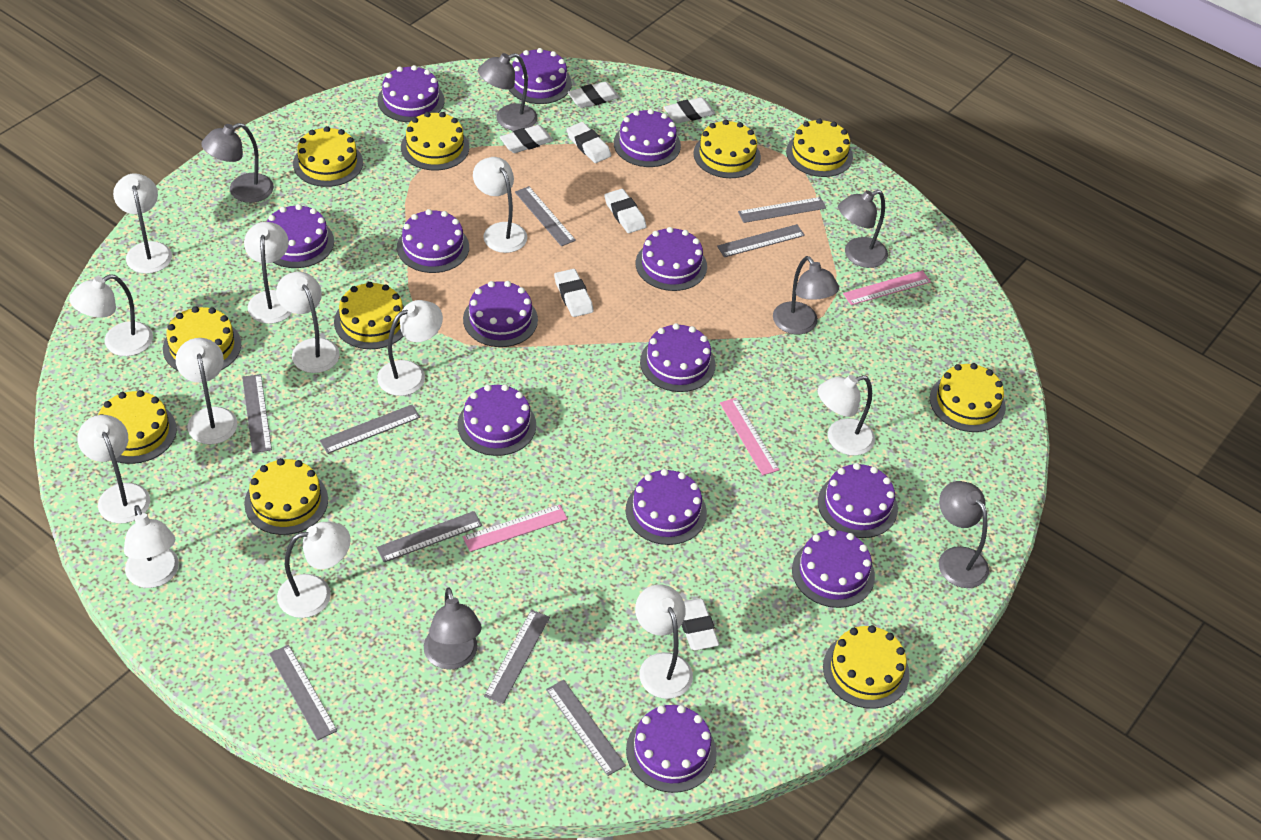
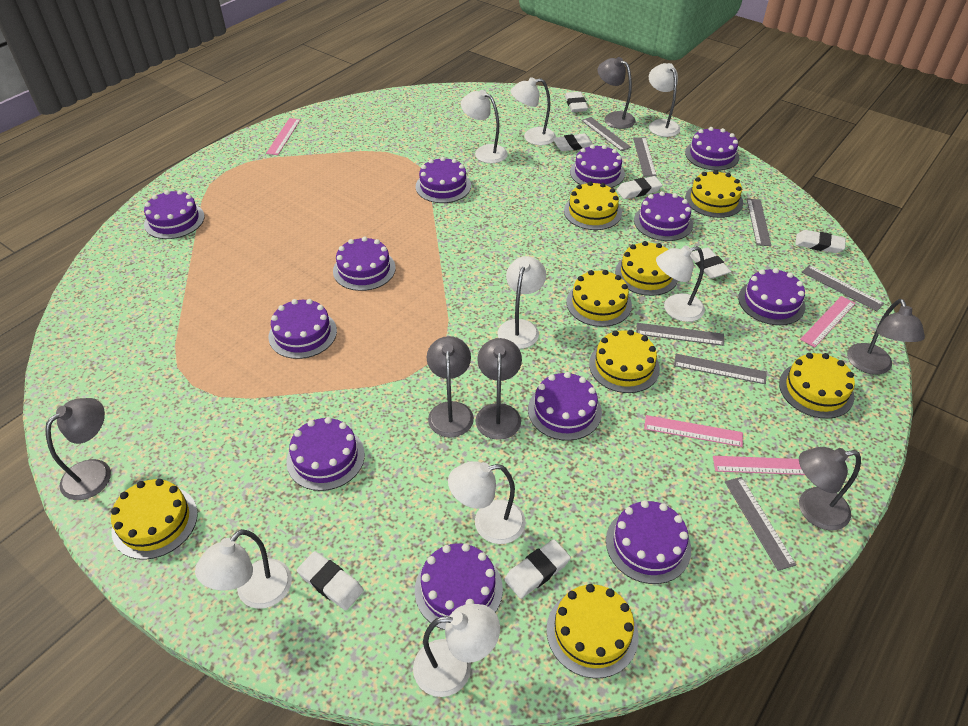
grey ruler: [242,374,272,453] [269,645,337,740] [320,405,420,454] [376,511,482,563] [484,610,550,704] [515,186,576,246] [546,680,626,776] [717,224,805,257] [738,197,826,223] = 9 -> [581,117,631,151] [633,137,657,177] [636,323,724,346] [674,354,767,384] [725,477,796,571] [747,199,771,246] [802,265,884,311] = 7
pink ruler: [463,504,568,552] [720,398,779,475] [843,270,931,305] = 3 -> [266,118,301,155] [644,415,743,447] [713,456,805,475] [800,296,856,347] = 4
purple cake: [267,204,334,268] [377,65,444,122] [397,209,469,273] [457,384,536,456] [463,281,538,347] [508,48,572,104] [614,109,681,167] [626,469,707,545] [626,705,717,793] [636,227,707,291] [640,323,716,392] [792,529,875,608] [818,463,898,538] = 13 -> [144,190,204,239] [269,299,337,359] [286,417,365,491] [333,237,396,291] [415,543,503,630] [416,157,471,203] [528,372,602,441] [570,144,625,188] [606,500,691,584] [634,191,693,241] [685,127,739,170] [738,268,805,325] = 12
white lamp: [69,274,153,356] [78,415,150,524] [113,173,172,274] [124,505,179,588] [176,338,237,444] [244,222,292,324] [276,272,340,373] [277,522,351,618] [377,300,443,396] [473,157,527,253] [635,584,693,699] [818,375,875,456] = 12 -> [195,529,292,609] [413,604,500,697] [448,461,526,544] [461,90,508,163] [498,256,546,349] [511,77,556,145] [649,63,680,137] [656,245,705,322] = 8
yellow cake: [98,390,177,464] [163,306,241,371] [244,458,328,535] [293,126,363,187] [334,282,405,349] [401,112,469,170] [693,120,761,178] [786,118,853,177] [823,625,910,709] [930,363,1006,432] = 10 -> [111,479,198,560] [546,584,639,679] [564,181,622,230] [566,270,632,327] [589,330,660,393] [615,241,678,296] [685,170,743,218] [779,353,855,419] = 8

